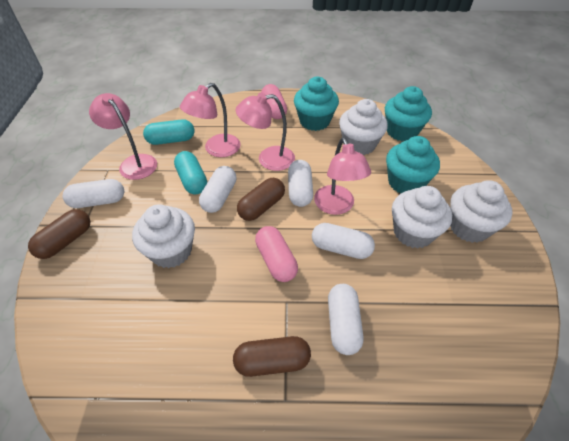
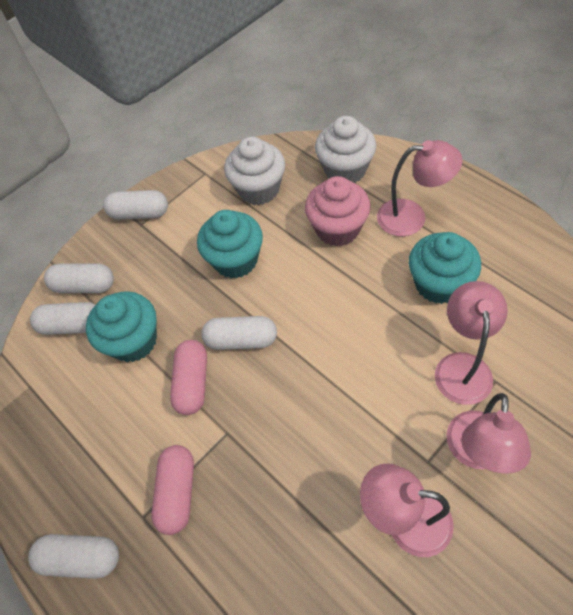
brown capsule: [28,209,90,259] [233,336,311,377] [237,178,285,221] = 3 -> none = 0
pink cupcake: none = 0 -> [305,176,371,247] = 1
turquoise capsule: [143,119,194,145] [174,151,207,194] = 2 -> none = 0
white cupcake: [132,204,195,268] [339,99,388,155] [392,186,452,249] [450,180,513,243] = 4 -> [224,137,285,205] [315,116,376,183] = 2

